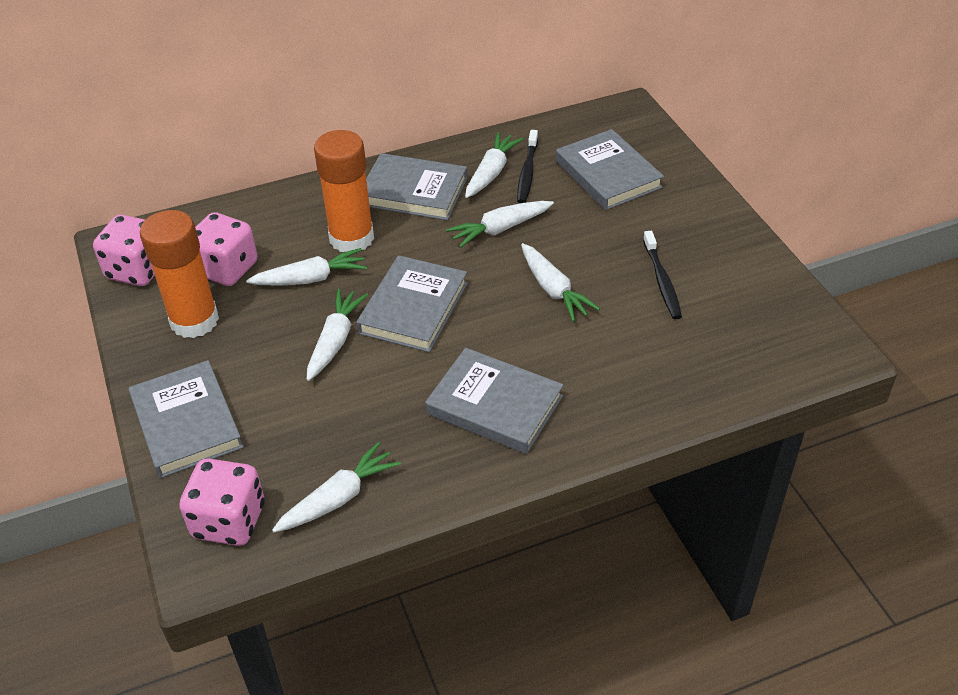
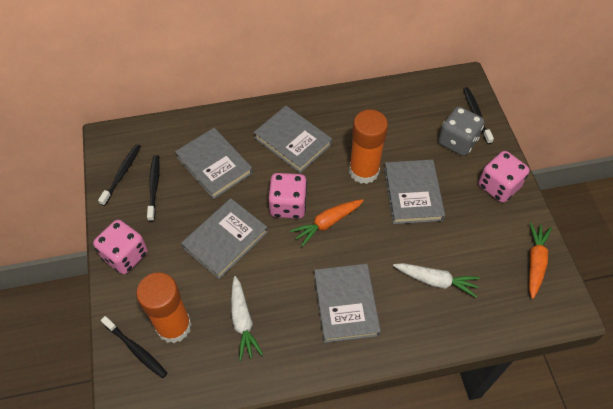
black toothbrush: [517,130,538,203] [643,231,682,319] = 2 -> [98,144,141,206] [101,316,167,378] [147,155,160,222] [463,87,494,144] = 4
grey dice: none = 0 -> [439,107,485,156] = 1
orange carrot: none = 0 -> [290,199,364,247] [529,222,552,299] = 2
white carrot: [246,248,367,286] [272,442,401,532] [307,289,368,381] [446,201,554,248] [465,132,523,198] [521,243,600,322] = 6 -> [231,276,263,361] [393,263,480,298] = 2

